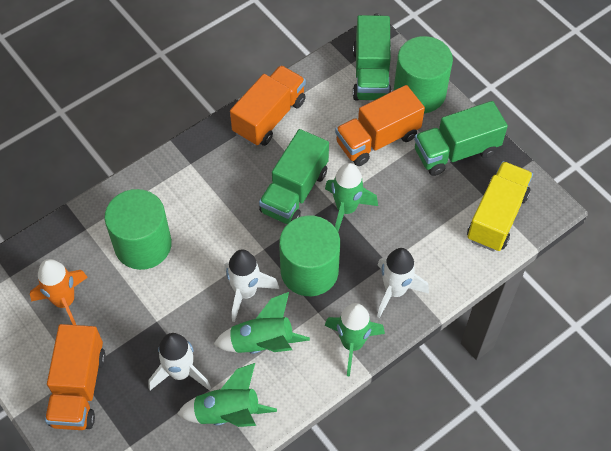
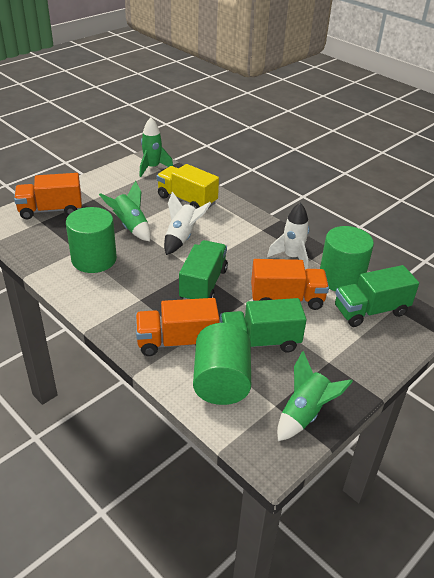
green rocket: [177,363,277,427] [214,292,310,354] [324,303,385,377] [325,163,378,231] = 4 -> [99,181,151,241] [139,118,173,177] [277,351,353,441] = 3
orange rocket: [30,259,88,325] = 1 -> none = 0
white rocket: [148,333,211,391] [224,249,279,322] [377,248,429,318] = 3 -> [164,191,211,255] [267,203,309,269] = 2

